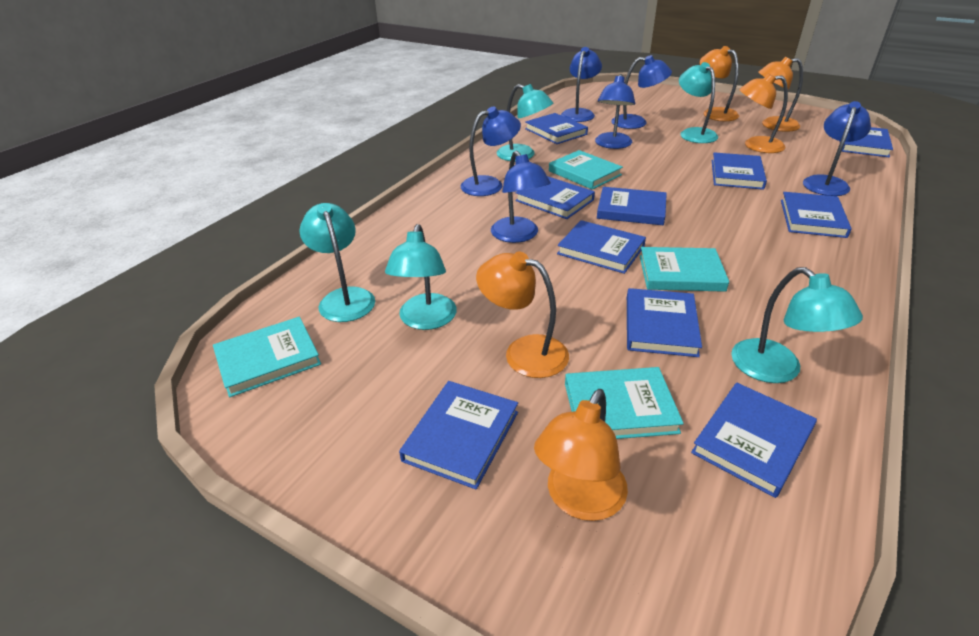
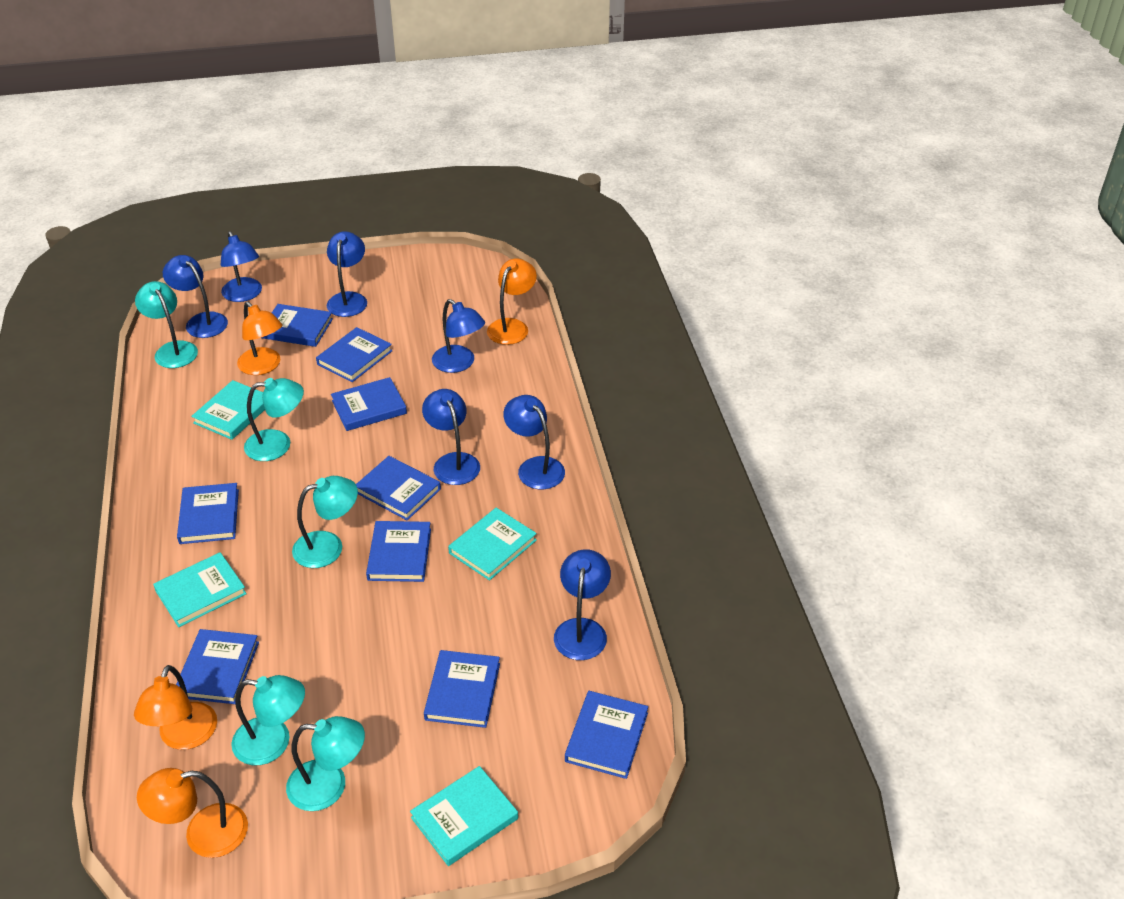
blue book: [399,381,518,489] [515,176,595,219] [525,113,588,144] [557,220,646,274] [597,187,667,225] [627,288,702,357] [691,382,817,498] [712,152,767,190] [781,192,852,238] [841,127,893,157] = 10 -> [176,629,259,704] [177,483,239,544] [261,304,333,347] [316,327,392,382] [331,377,407,431] [356,456,441,520] [366,521,431,582] [424,650,500,728] [565,691,648,779] = 9
blue lamp: [461,106,521,196] [491,151,551,243] [561,47,602,122] [595,74,635,149] [611,55,672,129] [803,101,871,196] = 6 -> [163,255,228,338] [221,231,262,302] [327,231,367,317] [422,389,480,485] [432,299,485,373] [503,395,565,489] [554,549,611,660] = 7
orange lamp: [476,252,569,378] [534,389,628,521] [700,46,739,121] [739,73,788,153] [759,57,803,132] = 5 -> [134,665,217,750] [137,768,248,858] [237,302,282,375] [487,258,537,345] = 4

